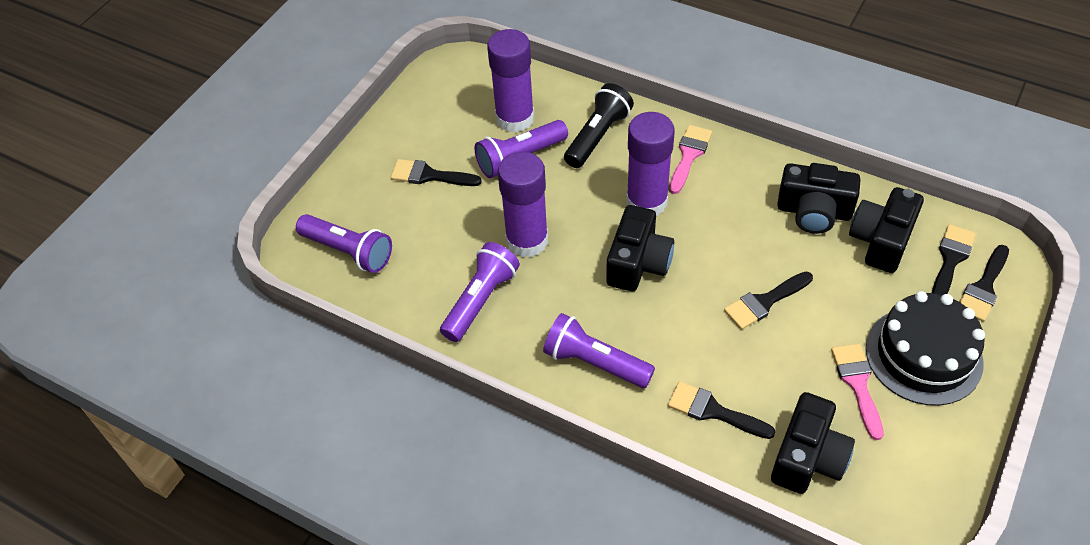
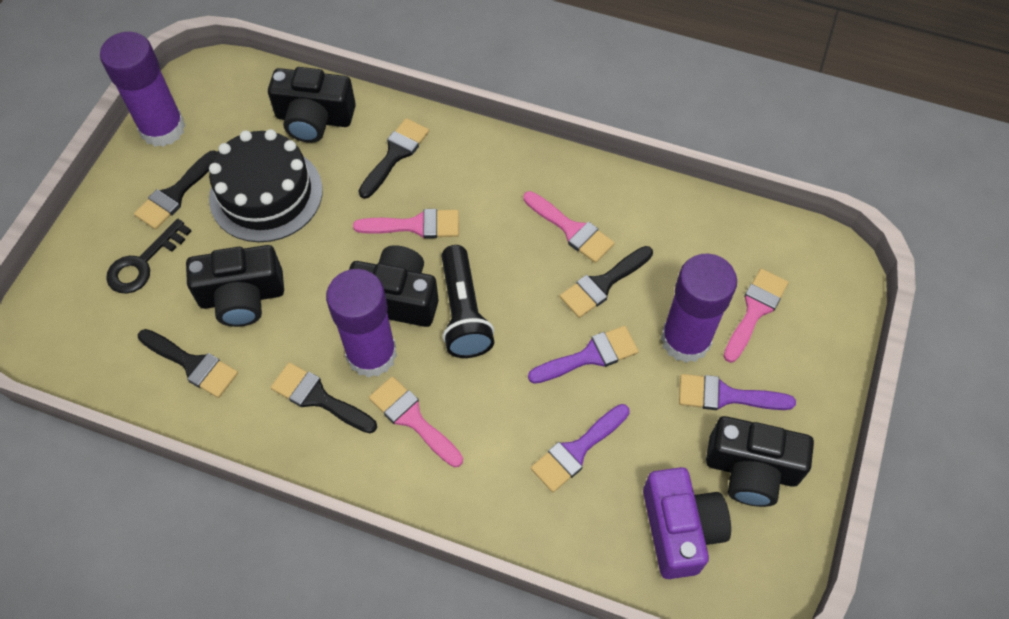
black key: none = 0 -> [106,219,191,294] = 1
pink brush: [669,125,712,194] [831,344,884,440] = 2 -> [353,209,459,239] [369,376,463,467] [523,191,614,263] [723,269,788,363] = 4
purple brush: none = 0 -> [528,326,639,384] [531,404,630,492] [679,374,796,410] = 3
purple camera: none = 0 -> [643,467,731,579] = 1
purple flashlight: [296,214,392,273] [440,242,520,342] [474,120,568,178] [543,313,655,388] = 4 -> none = 0

